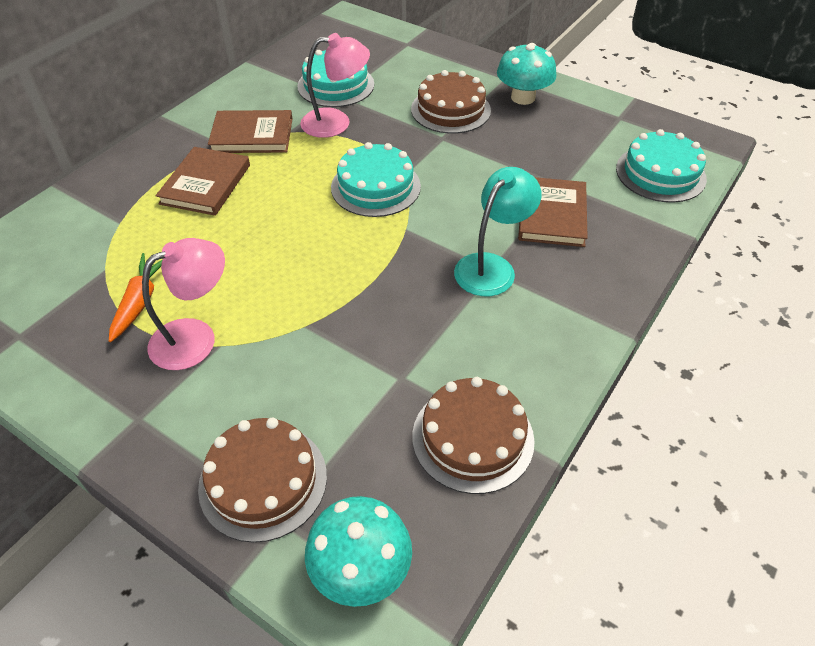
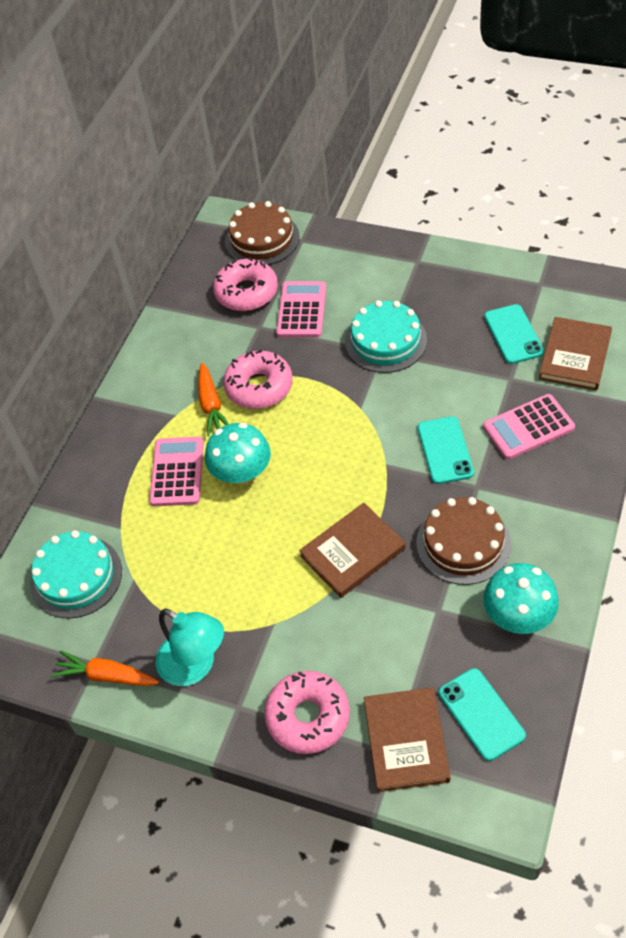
brown cake: [198,417,327,543] [411,70,491,134] [412,377,535,494] = 3 -> [225,201,300,265] [416,497,511,585] = 2
orange carrot: [109,253,163,342] = 1 -> [51,650,159,686] [198,362,229,436] = 2
pink calculator: none = 0 -> [149,437,204,506] [276,281,326,338] [483,394,575,459] = 3
pink donut: none = 0 -> [213,257,278,311] [223,350,293,409] [264,671,350,754] = 3
pink lamp: [142,238,225,370] [300,33,370,138] = 2 -> none = 0
turquoise cake: [297,50,374,107] [331,142,421,217] [616,129,707,203] = 3 -> [30,530,122,619] [345,300,427,373] = 2
turquoise phone: none = 0 -> [418,416,474,484] [439,668,526,761] [484,304,544,364] = 3

